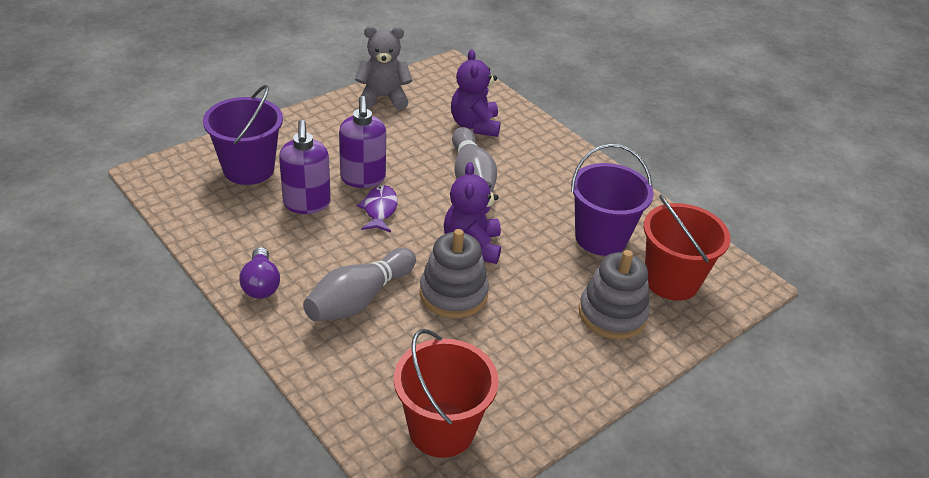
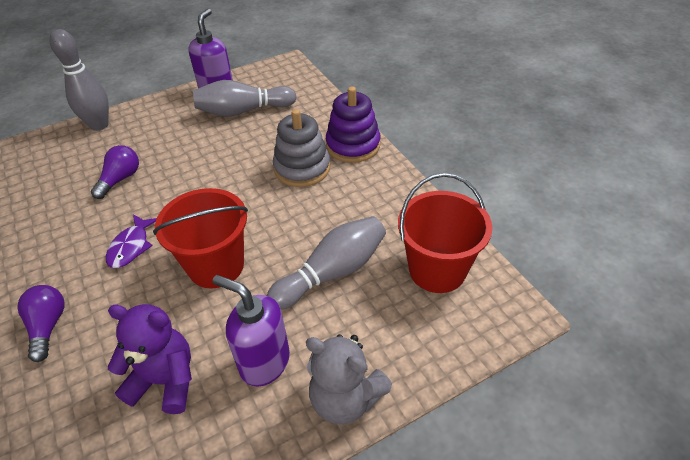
grey bowling pin: [303,248,416,321] [452,127,497,193] = 2 -> [50,29,109,131] [193,80,297,117] [267,216,386,310] = 3
grey stacking toy: [420,229,489,318] [579,250,650,339] = 2 -> [273,109,330,187] = 1
purple bucket: [203,85,283,185] [571,144,654,256] = 2 -> none = 0
purple light bulb: [239,247,280,299] = 1 -> [17,285,65,362] [91,145,139,199] = 2
purple stacking toy: none = 0 -> [326,87,381,163] = 1
purple teddy bear: [444,162,501,264] [451,49,501,137] = 2 -> [108,304,192,414] = 1

